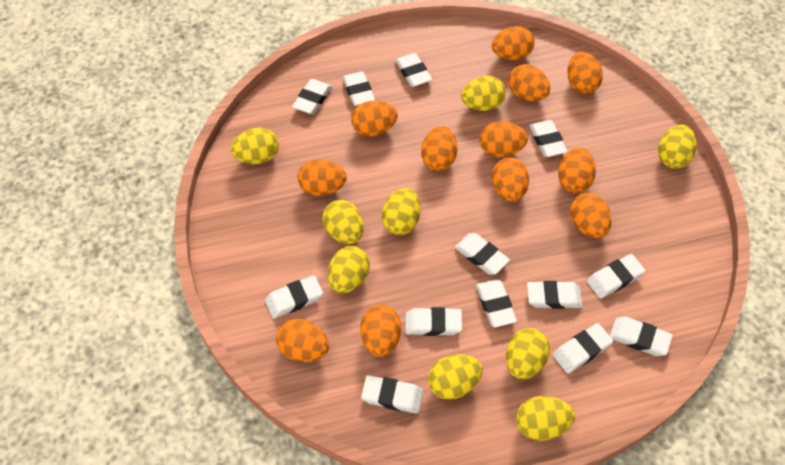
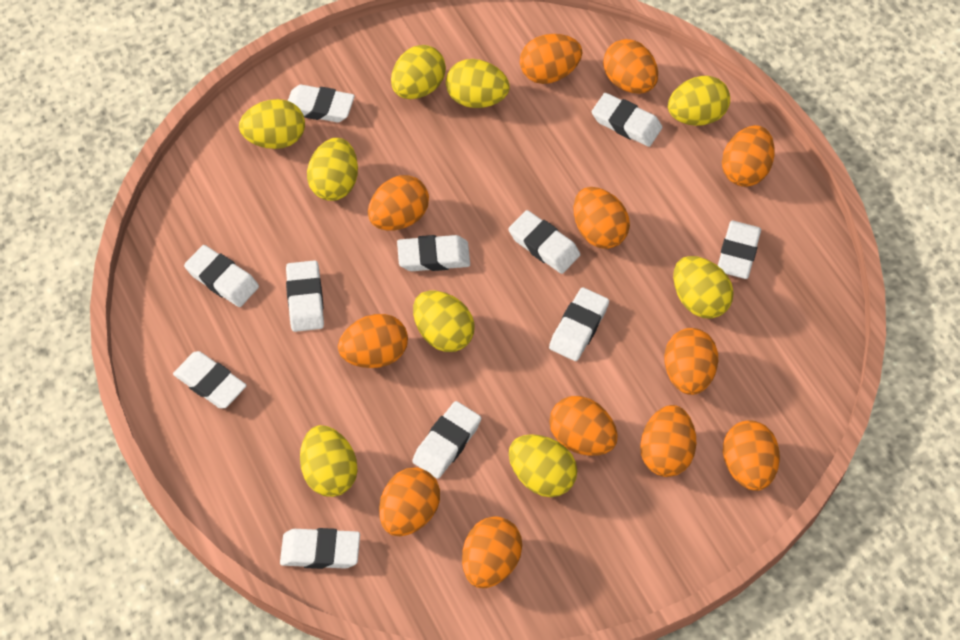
white eraser: [265,275,323,318] [292,79,332,114] [343,71,375,106] [361,375,423,414] [395,53,432,87] [405,307,462,336] [455,233,510,275] [476,279,517,328] [527,281,583,309] [529,120,568,157] [553,323,613,374] [587,254,645,298] [610,317,673,356] = 13 -> [173,351,247,408] [184,245,259,307] [280,528,360,569] [286,260,324,332] [288,85,355,123] [397,235,470,271] [412,401,481,479] [508,210,580,274] [549,287,609,361] [592,93,663,147] [718,221,761,279] = 11

